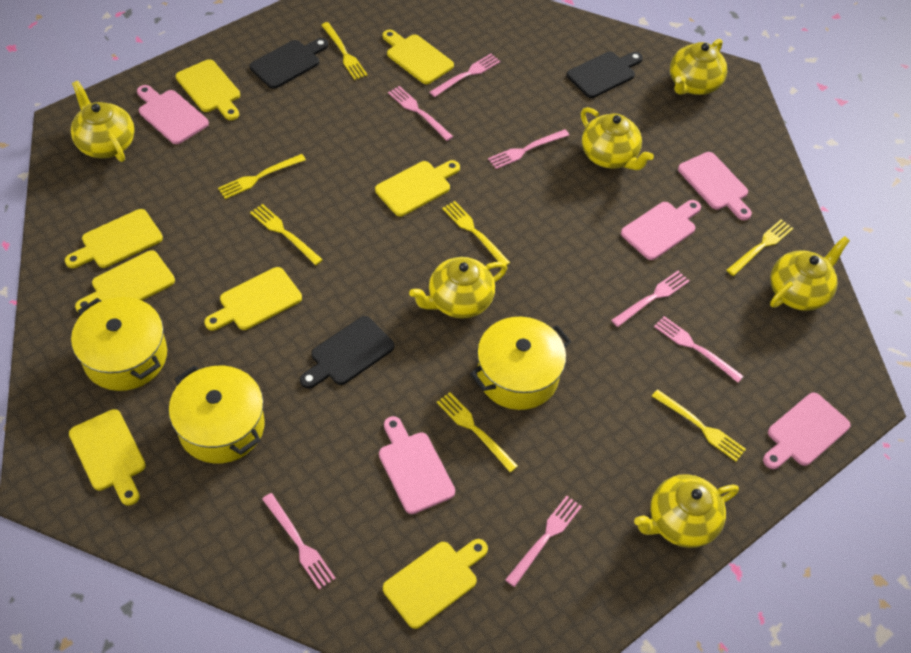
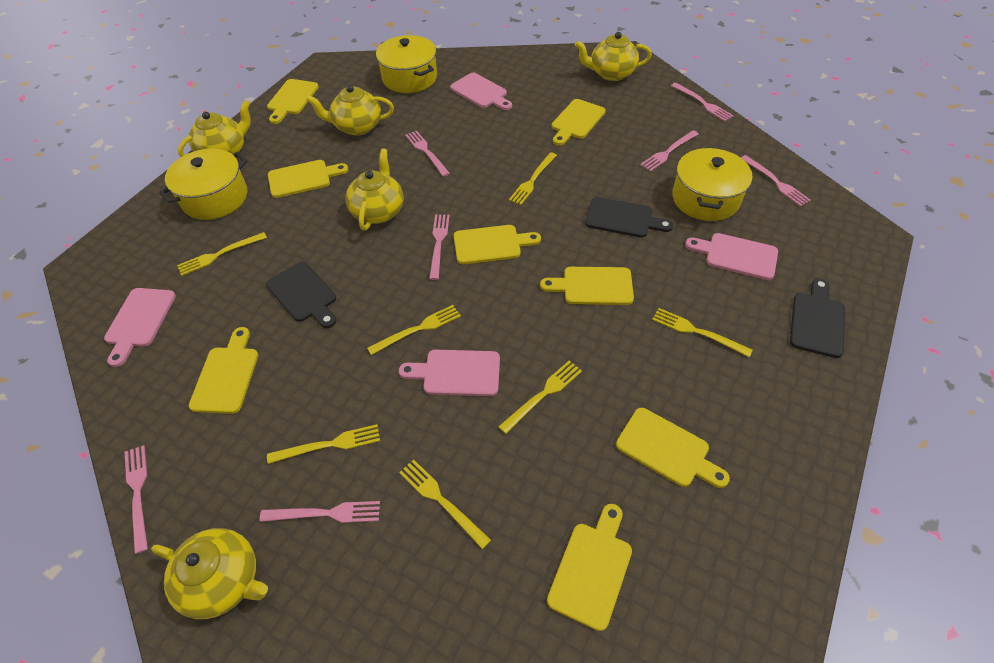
pink cutting board: [137,85,209,144] [379,416,455,514] [621,200,701,260] [678,152,752,220] [763,392,851,469] = 5 -> [104,288,176,367] [399,350,500,396] [450,73,512,110] [685,233,778,280] = 4
yellow teapot: [71,81,135,162] [409,257,507,319] [581,107,654,170] [634,474,739,548] [670,39,727,95] [770,236,850,311] = 6 -> [151,528,268,619] [178,100,251,157] [306,85,394,136] [345,148,404,231] [575,32,652,81] = 5

